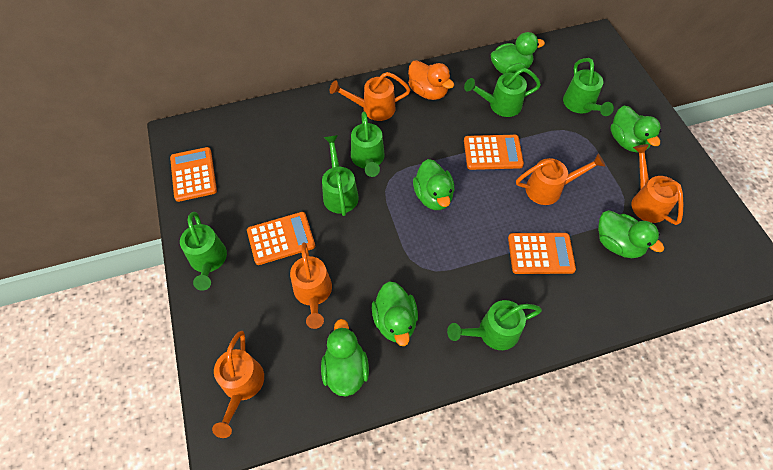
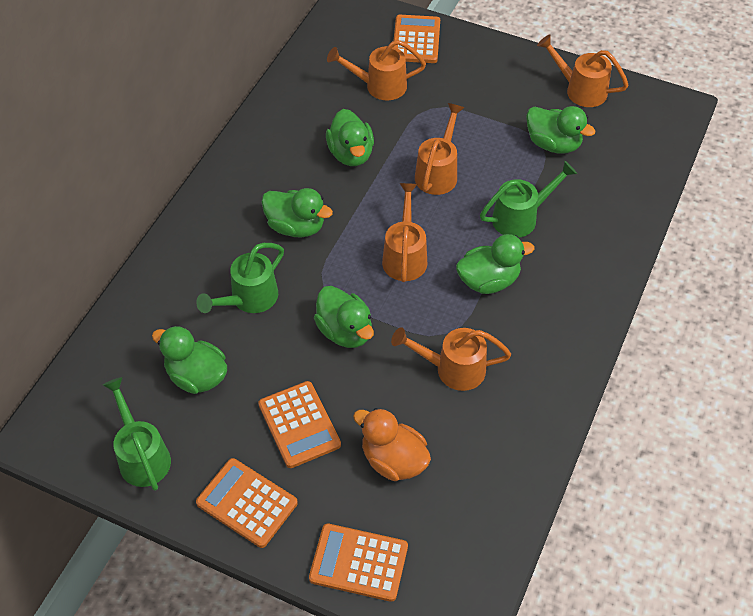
green watering can: [180,212,227,291] [322,135,359,216] [351,112,385,177] [447,300,542,350] [464,68,541,117] [563,58,614,116] = 6 -> [103,377,171,491] [196,243,284,313] [480,161,577,238] = 3

